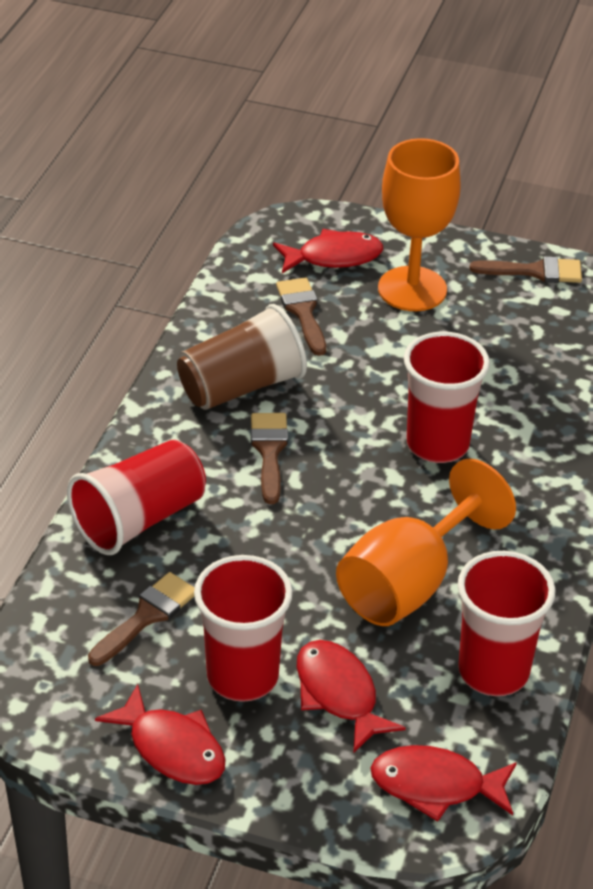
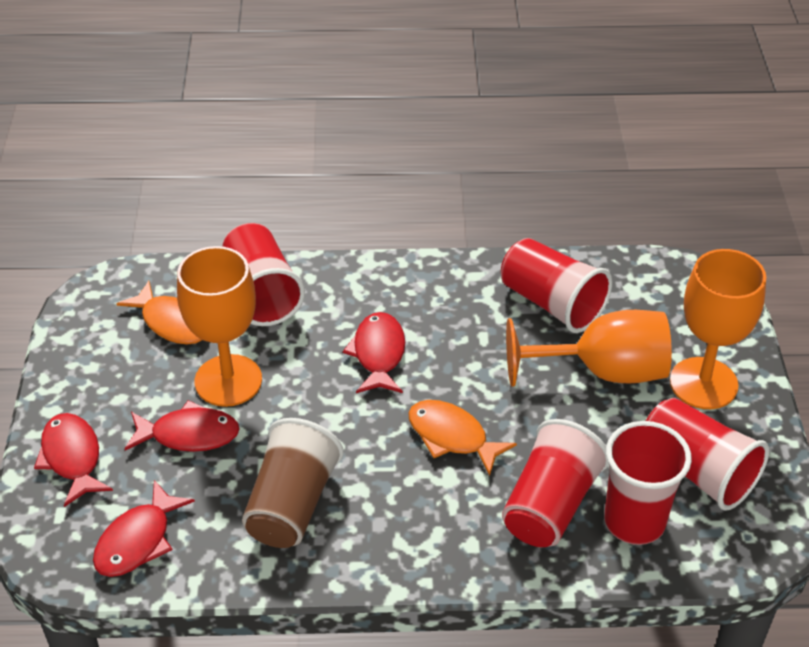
brown brush: [88,572,195,666] [251,413,288,504] [276,278,326,356] [470,256,582,283] = 4 -> none = 0
orange fish: none = 0 -> [116,280,202,345] [408,400,517,476] = 2
orange goblet: [336,458,516,626] [378,138,461,311] = 2 -> [177,246,262,407] [506,310,672,387] [670,249,766,409] = 3
red cup: [67,439,206,555] [194,555,293,702] [404,332,490,463] [458,551,556,696] = 4 -> [222,223,305,326] [501,238,612,333] [502,419,609,547] [604,421,692,545] [646,398,769,511] = 5

